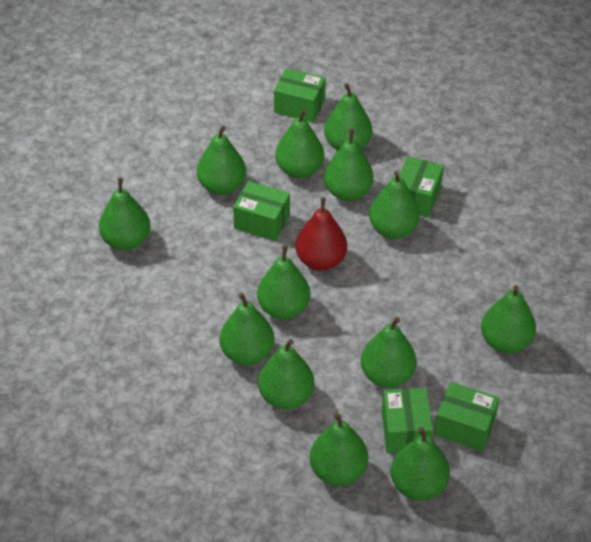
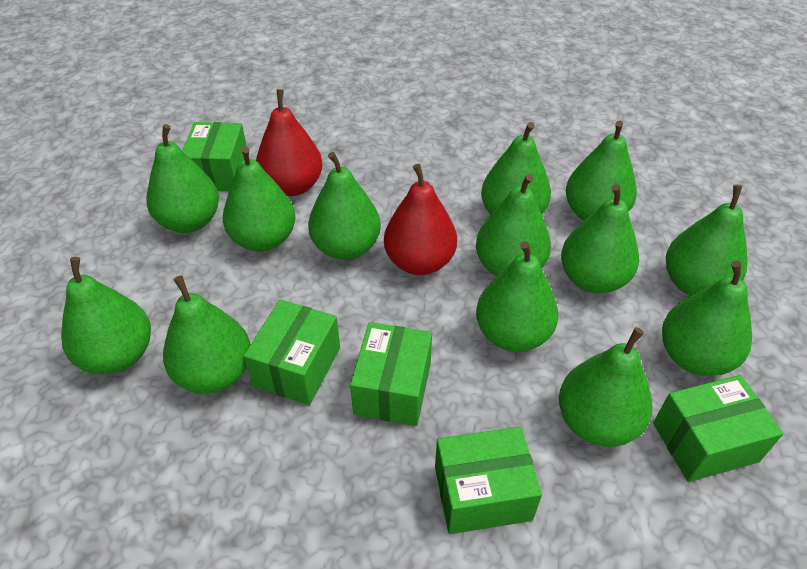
red pear: [295,197,347,271] = 1 -> [256,89,323,196] [384,164,457,275] = 2

